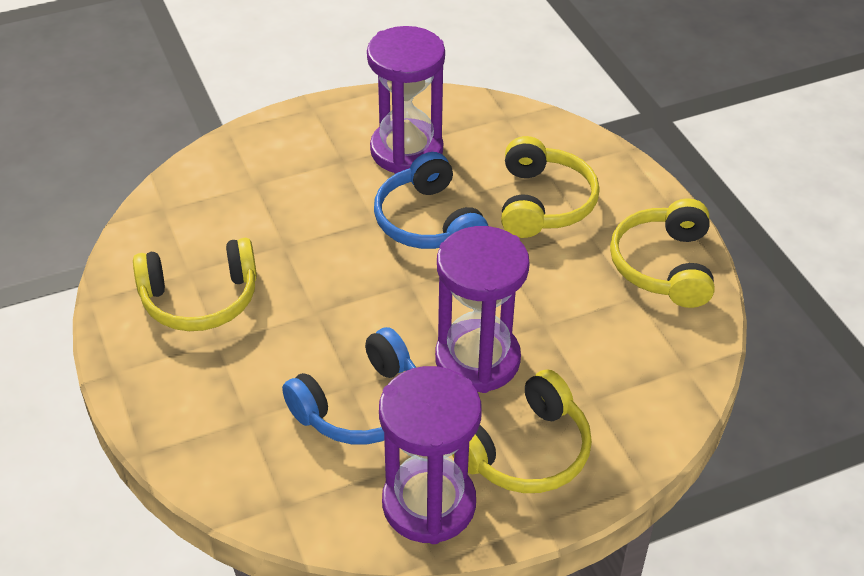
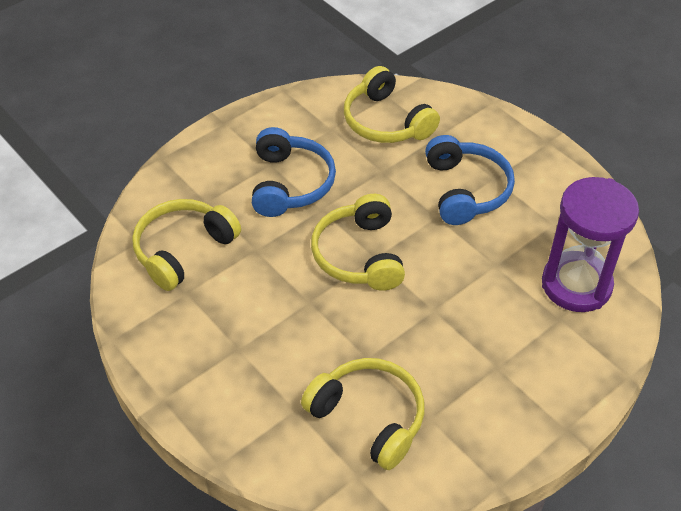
purple hourglass: [367,26,445,174] [379,366,482,544] [435,226,530,393] = 3 -> [542,177,639,312] = 1

